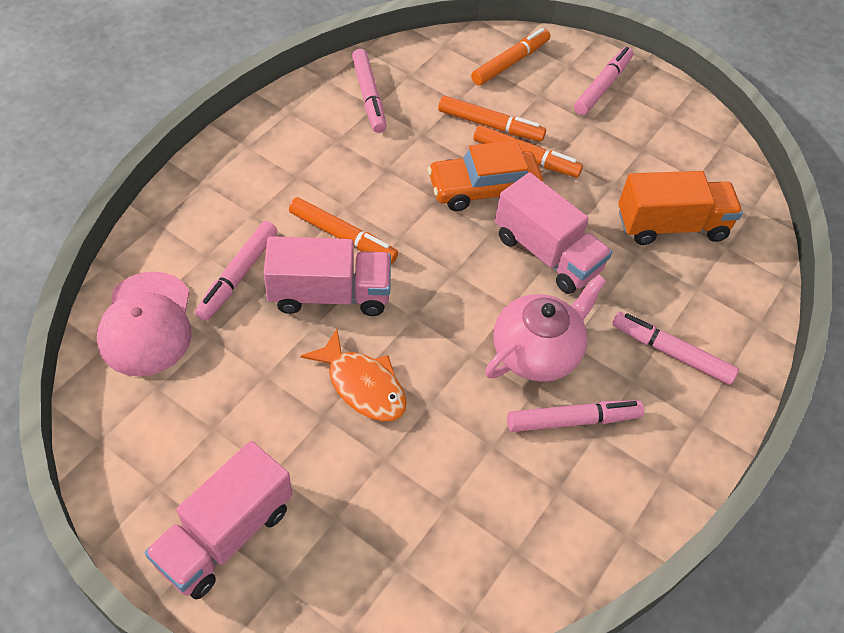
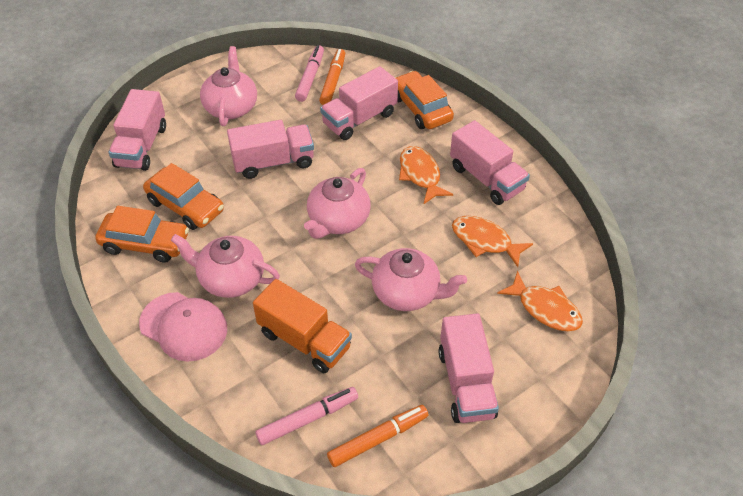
orange car: [428,140,543,211] = 1 -> [95,206,189,263] [143,163,224,230] [395,71,454,129] = 3
orange fish: [300,329,406,421] = 1 -> [399,146,453,205] [452,216,533,267] [497,271,583,332] = 3
orange marker: [289,197,398,264] [438,96,546,142] [471,28,550,85] [474,125,583,178] = 4 -> [319,49,345,105] [327,405,428,467] = 2
pink marker: [195,221,277,321] [352,49,386,133] [507,400,644,432] [574,47,633,115] [612,312,739,385] = 5 -> [255,387,358,445] [295,45,324,102] = 2
pink teapot: [485,275,606,382] = 1 -> [171,234,280,298] [200,46,257,126] [304,168,371,239] [355,248,467,311] = 4
pink truck: [145,441,292,600] [263,236,391,316] [495,172,612,294] = 3 -> [109,89,166,171] [227,120,314,179] [320,66,398,140] [439,313,499,423] [450,120,530,205] = 5

